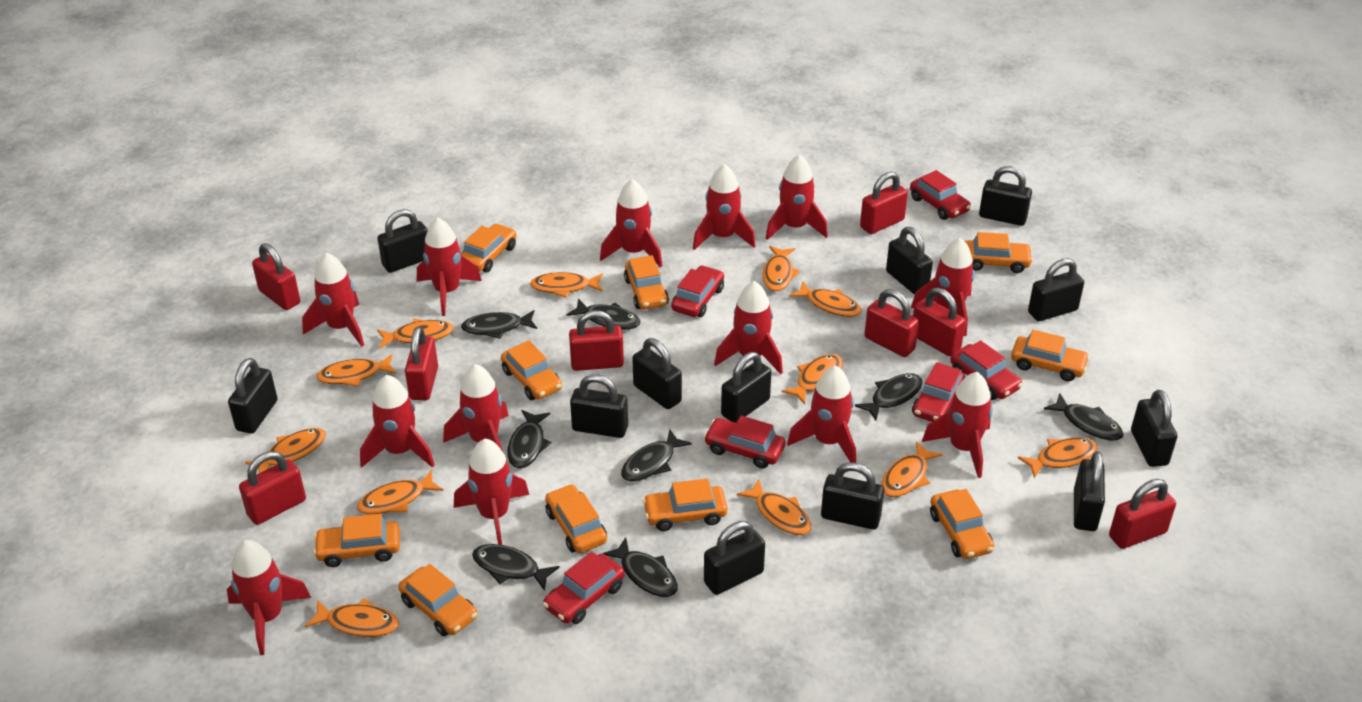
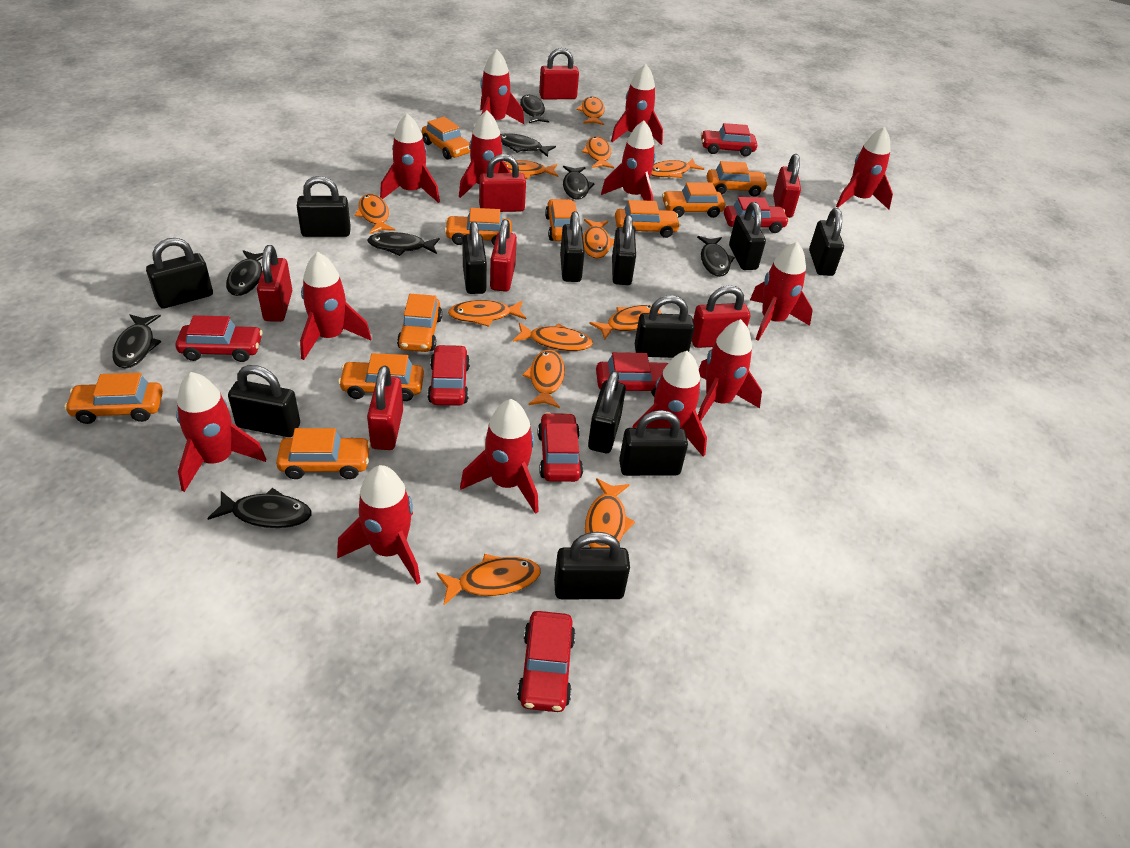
red car: [543,551,625,624] [671,265,724,317] [704,416,786,469] [910,170,971,220] [912,362,965,422] [950,340,1023,400] = 6 -> [176,315,263,362] [428,345,470,406] [517,611,576,712] [538,412,583,482] [596,352,668,396] [701,123,757,157] [724,197,789,233] = 7
red padlock: [239,451,306,525] [252,243,300,310] [405,326,438,400] [569,310,624,371] [860,172,908,234] [865,289,919,357] [913,288,966,356] [1109,479,1176,549] = 8 -> [257,245,292,322] [367,365,403,450] [479,154,526,212] [490,219,517,292] [539,48,579,99] [692,285,750,348] [773,154,801,218] = 7

